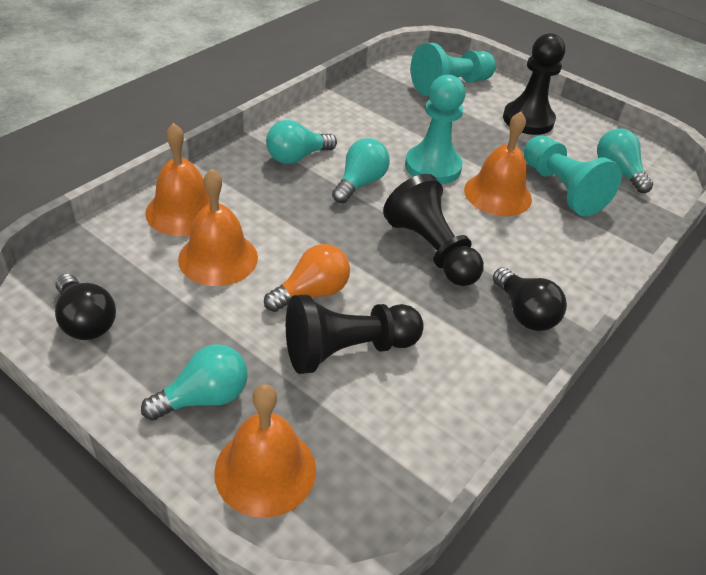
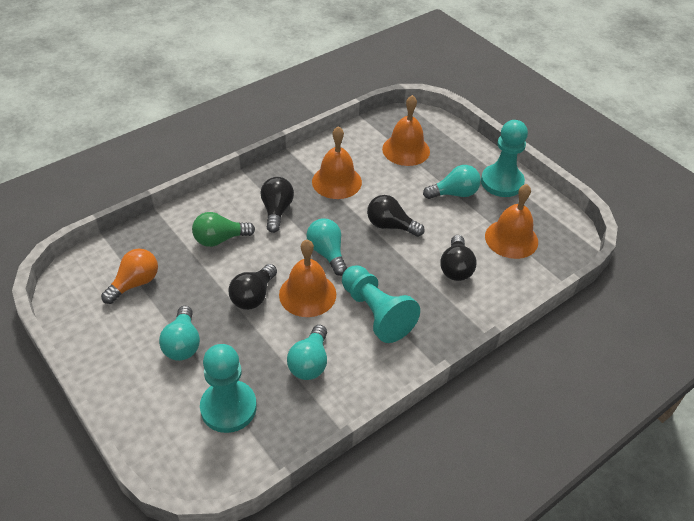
black light bulb: [55,274,116,340] [493,267,567,331] = 2 -> [229,264,277,310] [261,177,294,233] [367,195,425,237] [440,235,476,281] = 4
black pawn: [286,294,424,374] [383,174,484,286] [503,33,565,135] = 3 -> none = 0
green light bulb: none = 0 -> [192,212,255,247] = 1

